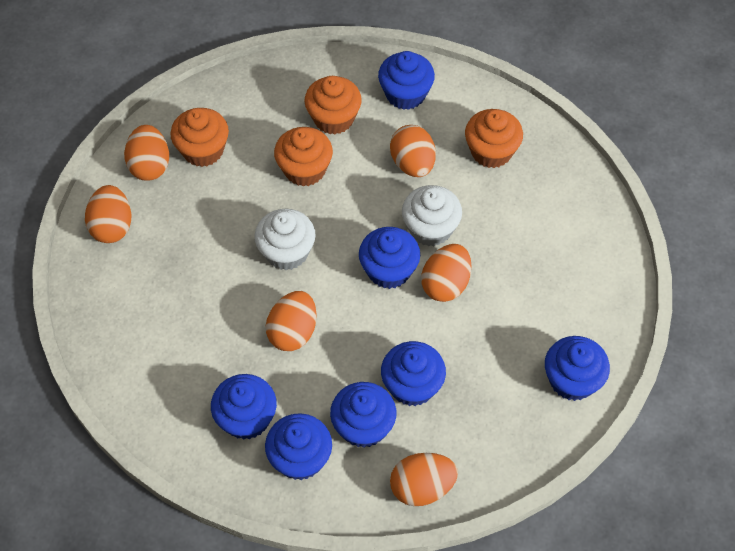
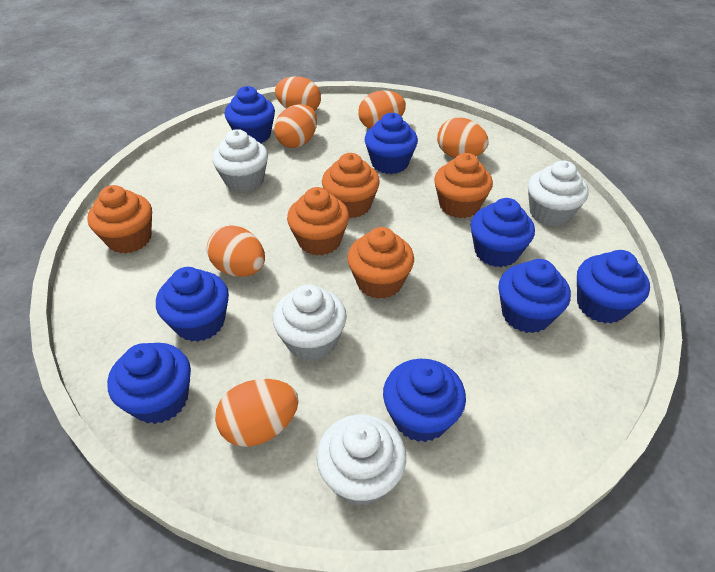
blue cupcake: [211,374,277,440] [265,413,332,480] [330,382,396,448] [359,227,420,289] [378,51,435,110] [381,341,446,406] [545,336,610,401] = 7 -> [107,343,191,424] [156,267,229,342] [225,86,275,143] [365,113,418,174] [383,359,466,442] [471,198,535,267] [498,259,571,333] [577,250,650,323] = 8
orange cupcake: [170,108,229,167] [274,127,333,186] [304,76,362,134] [465,109,523,168] = 4 -> [87,185,152,254] [287,187,349,256] [322,153,380,218] [347,227,414,299] [434,153,493,218] = 5
white cupcake: [254,209,316,270] [402,185,462,246] = 2 -> [212,129,268,193] [273,284,347,361] [316,414,406,506] [528,160,588,227] = 4

